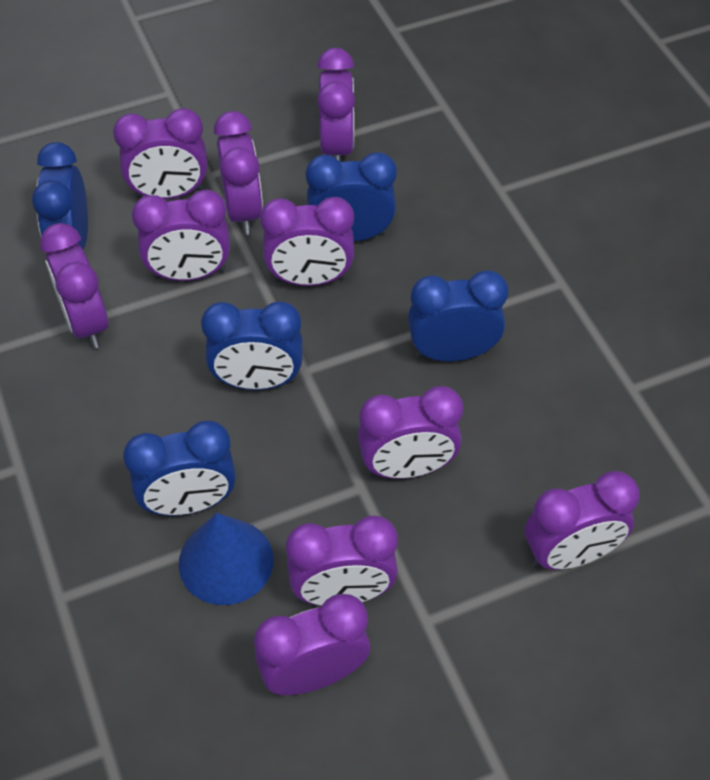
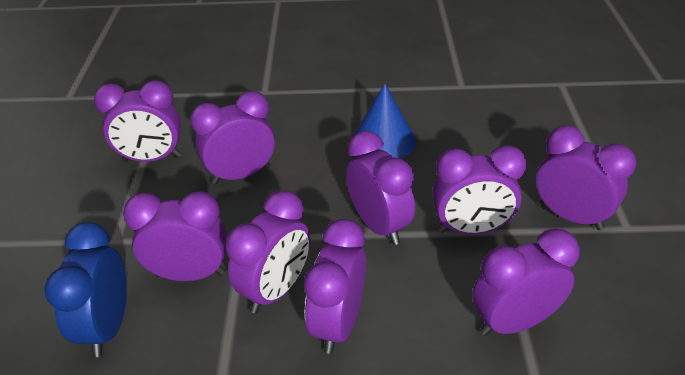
blue clock: [32,142,88,250] [123,421,236,516] [201,301,303,390] [306,152,397,242] [408,270,508,362] = 5 -> [44,222,127,357] = 1
purple clock: [40,223,108,349] [113,108,207,199] [132,189,230,281] [214,111,263,235] [254,594,370,695] [260,197,354,286] [286,516,398,606] [317,48,355,162] [358,386,463,479] [525,471,640,570] = 10 -> [94,80,181,162] [123,191,227,281] [190,91,275,184] [226,190,310,314] [304,219,366,354] [346,131,415,245] [432,145,527,235] [472,228,580,336] [536,126,636,230] = 9

